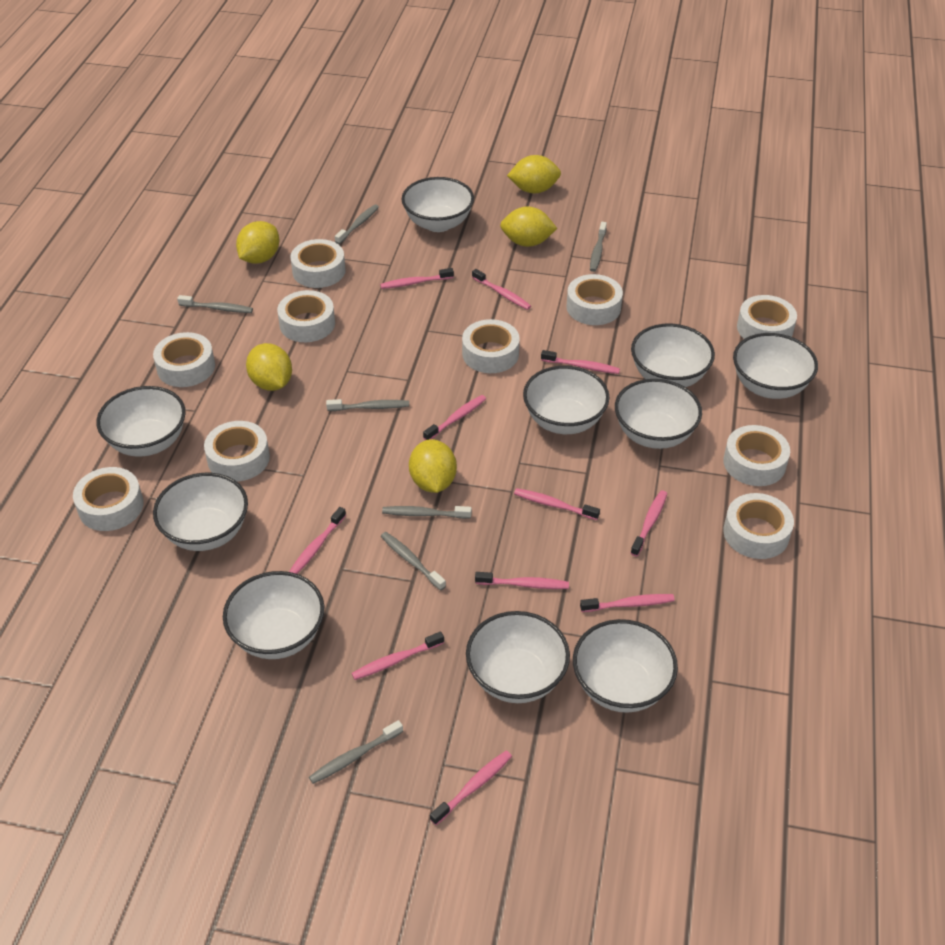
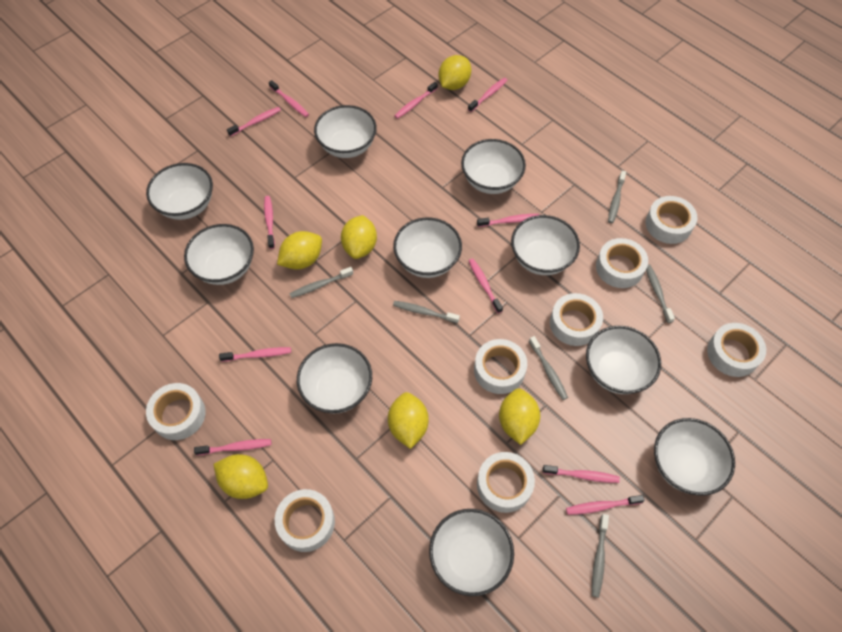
grey toothbrush: [177,295,253,313] [309,720,403,784] [326,399,409,411] [335,204,379,244] [381,532,446,591] [382,506,472,519] [590,222,607,272] = 7 -> [289,267,353,298] [393,301,460,323] [529,336,568,400] [592,514,609,598] [608,171,626,223] [646,264,675,323] = 6
white tape: [73,467,144,531] [153,332,215,387] [204,421,270,481] [277,290,335,342] [290,239,345,288] [462,319,520,373] [566,274,623,325] [723,425,790,486] [723,493,794,559] [737,295,797,339] = 10 -> [146,383,206,440] [275,489,335,552] [474,339,527,394] [477,452,535,513] [550,293,603,346] [596,238,648,288] [646,196,697,244] [707,323,766,377] = 8
yellow lemon: [236,221,279,264] [246,343,292,391] [409,439,457,493] [500,207,557,247] [507,155,561,194] = 5 -> [213,454,268,499] [277,231,322,269] [341,215,377,259] [388,392,429,449] [438,55,471,90] [499,388,540,445] = 6

